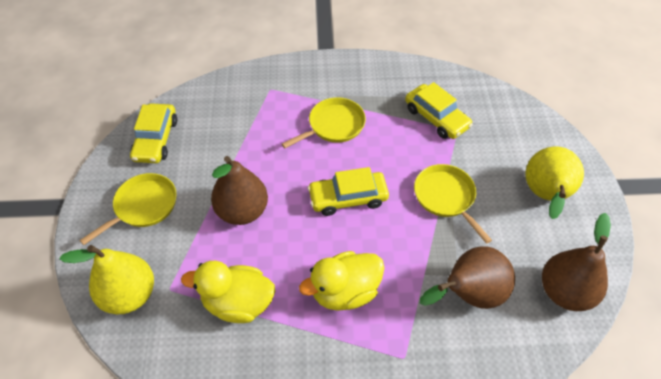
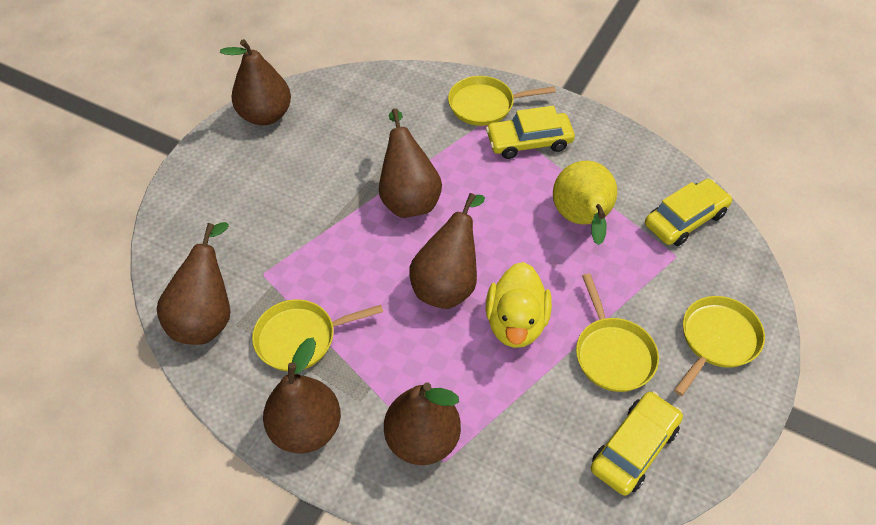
brown pear: [211,156,268,225] [420,246,515,309] [542,213,611,311] = 3 -> [156,222,230,345] [220,39,291,125] [263,338,341,454] [379,108,442,218] [384,382,461,465] [409,193,485,309] = 6
yellow duck: [181,261,275,323] [299,251,384,311] = 2 -> [486,262,552,348] = 1
yellow pan: [80,173,177,245] [282,97,366,148] [414,164,492,244] = 3 -> [252,299,383,371] [448,76,556,126] [576,273,659,392] [674,296,765,396] = 4
yellow pear: [59,245,154,314] [525,146,584,219] = 2 -> [553,161,617,245] = 1

